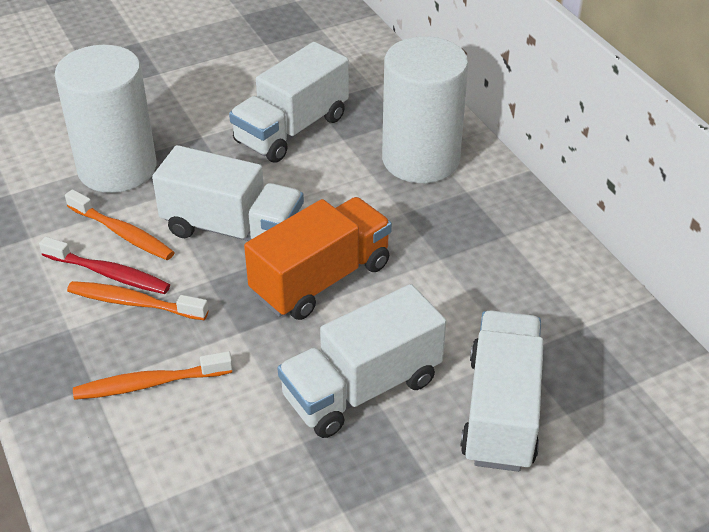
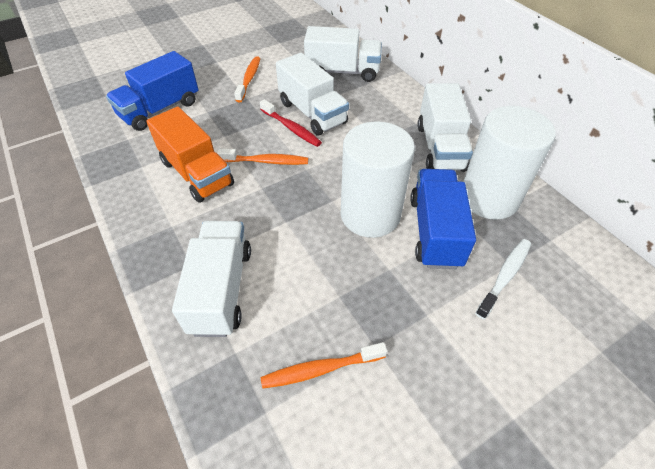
blue truck: none = 0 -> [106,51,199,131] [410,169,476,269] = 2
white toothbrush: none = 0 -> [475,239,531,319] = 1

